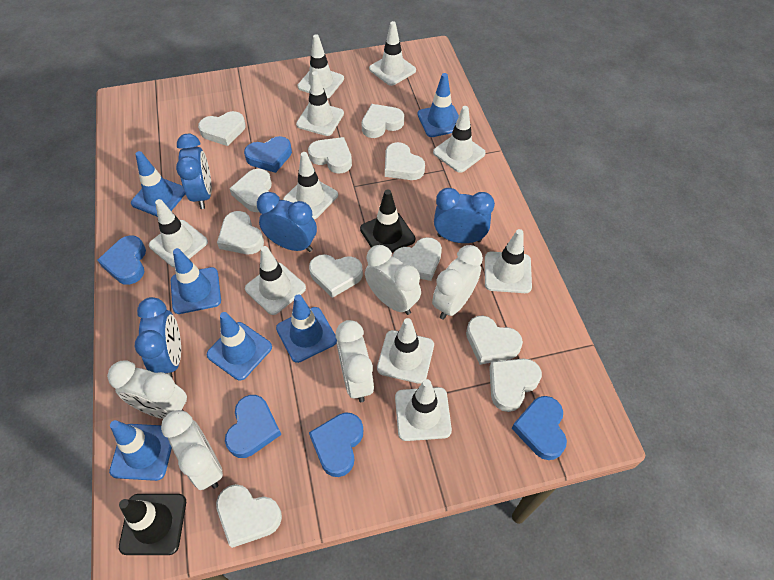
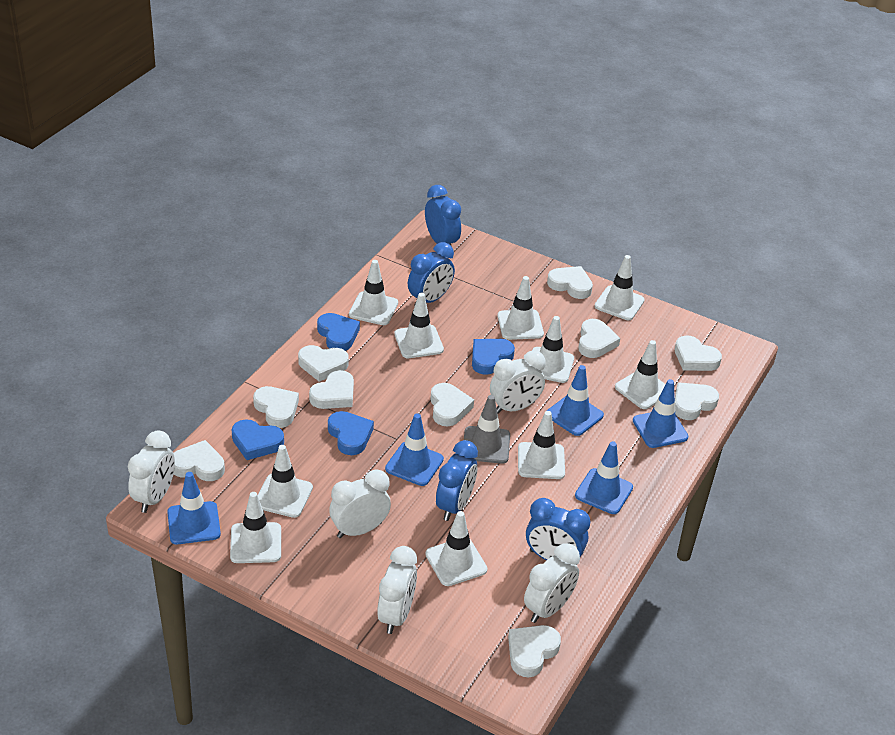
black traffic cone: [119,494,186,555] [360,189,415,253] = 2 -> none = 0
blue heart: [97,235,146,285] [225,395,282,458] [244,136,292,173] [309,412,363,477] [511,396,567,460] = 5 -> [232,419,284,460] [317,313,360,351] [328,411,374,455] [472,339,515,375] = 4
blue traffic cone: [109,420,172,481] [131,151,185,217] [171,248,221,314] [207,312,272,381] [276,294,337,363] [417,73,459,137] = 6 -> [167,472,221,544] [385,414,444,486] [547,365,604,436] [575,441,633,514] [633,379,688,448] = 5
grey traffic cone: none = 0 -> [464,395,510,464] = 1
white heart: [198,111,246,146] [216,484,282,548] [217,211,264,254] [230,169,272,212] [308,137,352,173] [309,254,363,298] [361,104,404,138] [385,142,425,180] [392,237,442,281] [466,315,523,365] [489,358,542,412] = 11 -> [174,440,225,481] [253,386,299,428] [298,345,349,382] [309,370,354,409] [430,383,474,426] [508,625,561,677] [547,266,593,299] [578,319,620,358] [675,335,722,371] [675,382,719,420] = 10

